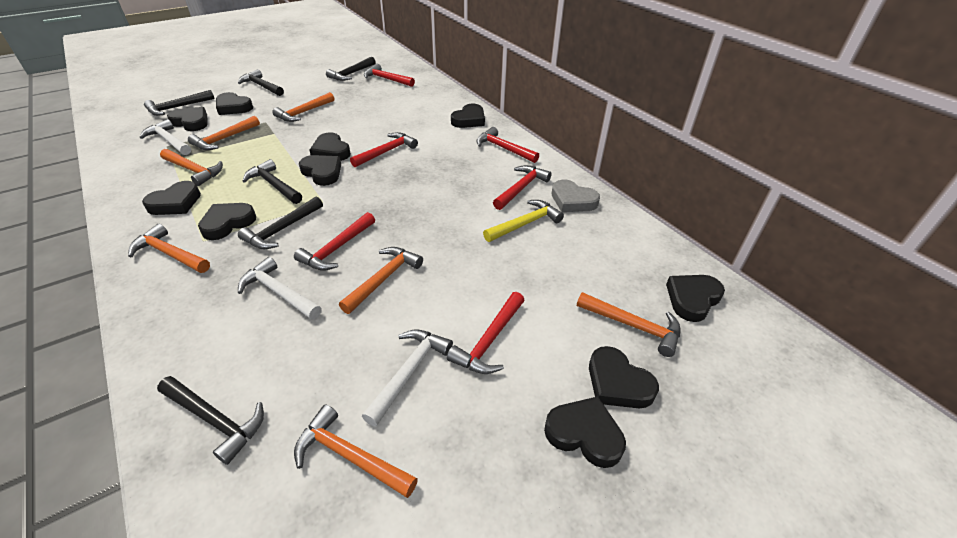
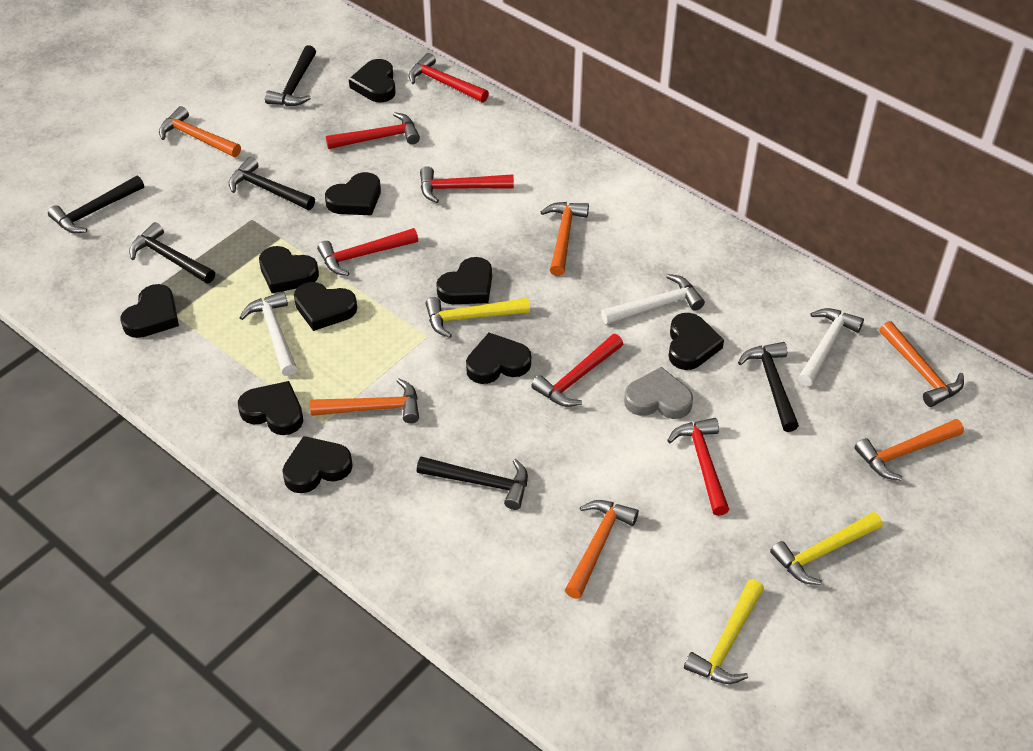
orange hammer: [128,224,210,273] [160,149,223,186] [188,116,260,150] [272,92,334,122] [294,404,418,498] [339,247,423,314] [577,292,681,357] = 7 -> [159,106,241,157] [310,378,419,423] [541,202,589,276] [565,500,639,599] [855,419,964,481] [880,321,964,407] = 6
yellow hammer: [483,200,564,242] = 1 -> [425,297,530,338] [684,579,764,684] [770,512,883,585] = 3

